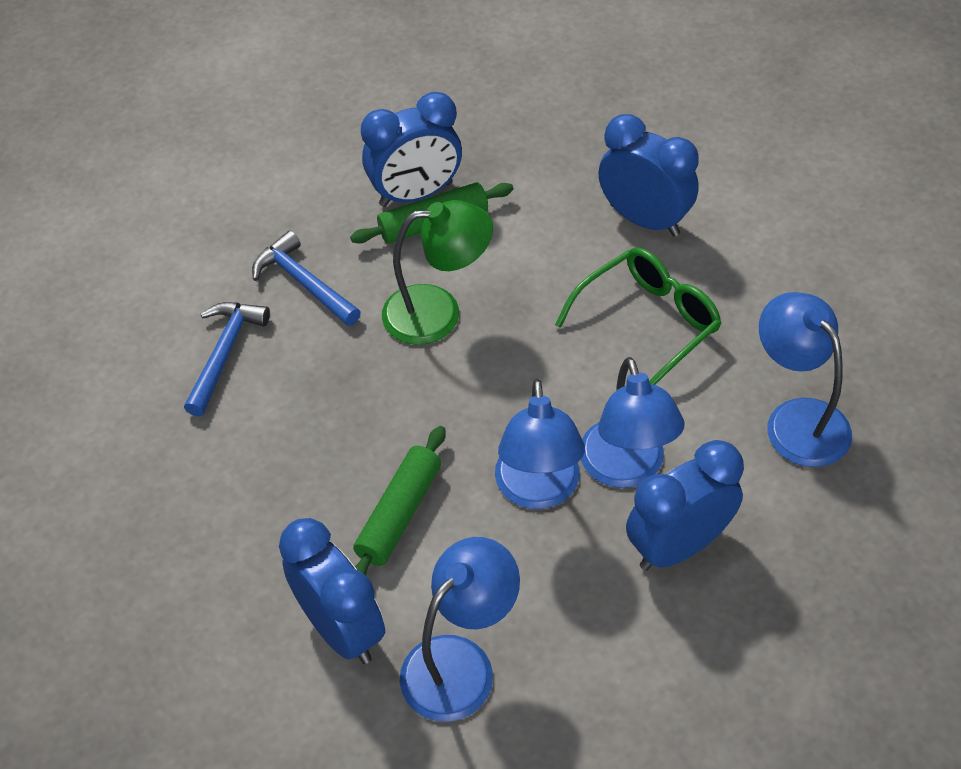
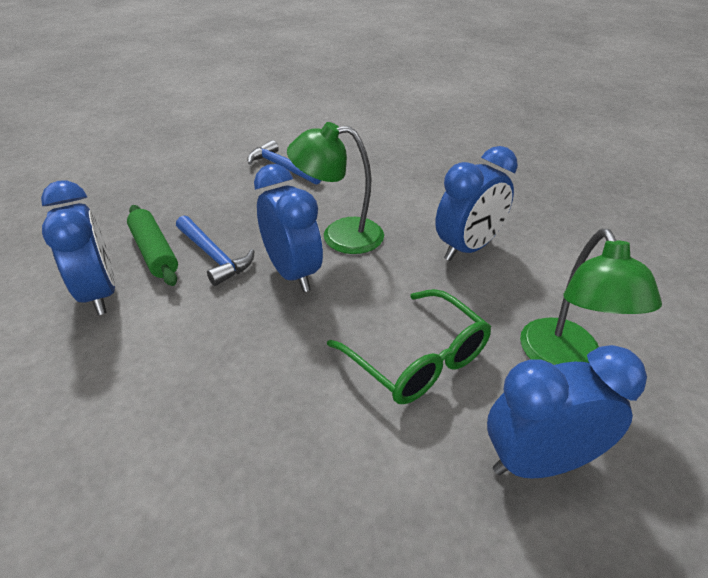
blue lamp: [400,537,520,722] [495,379,585,509] [580,357,684,488] [759,292,852,467] = 4 -> none = 0
green lamp: [382,200,493,345] = 1 -> [287,122,384,254] [520,229,662,365] = 2
green rolling pin: [350,182,514,244] [353,426,445,575] = 2 -> [127,205,178,286] = 1

